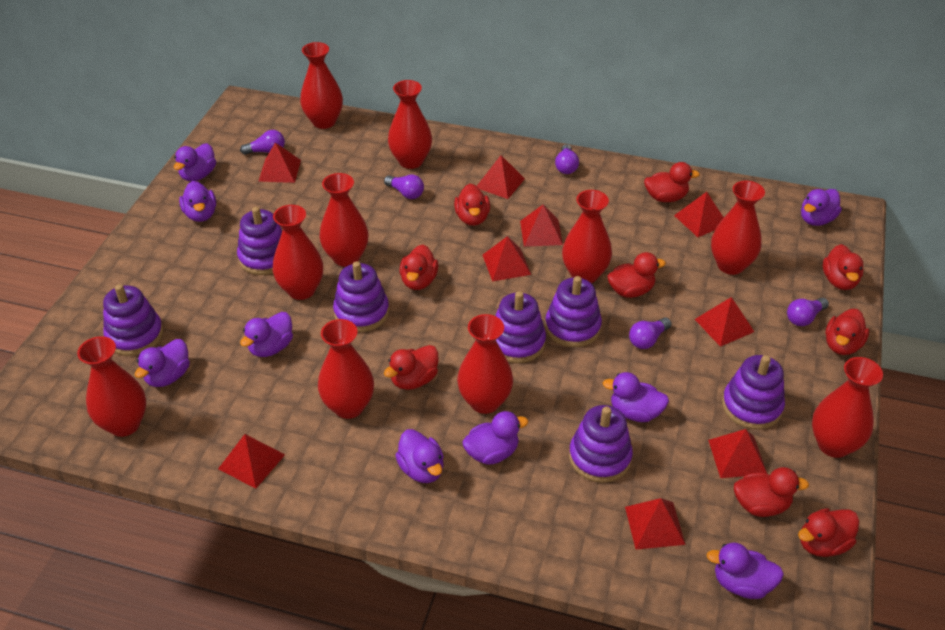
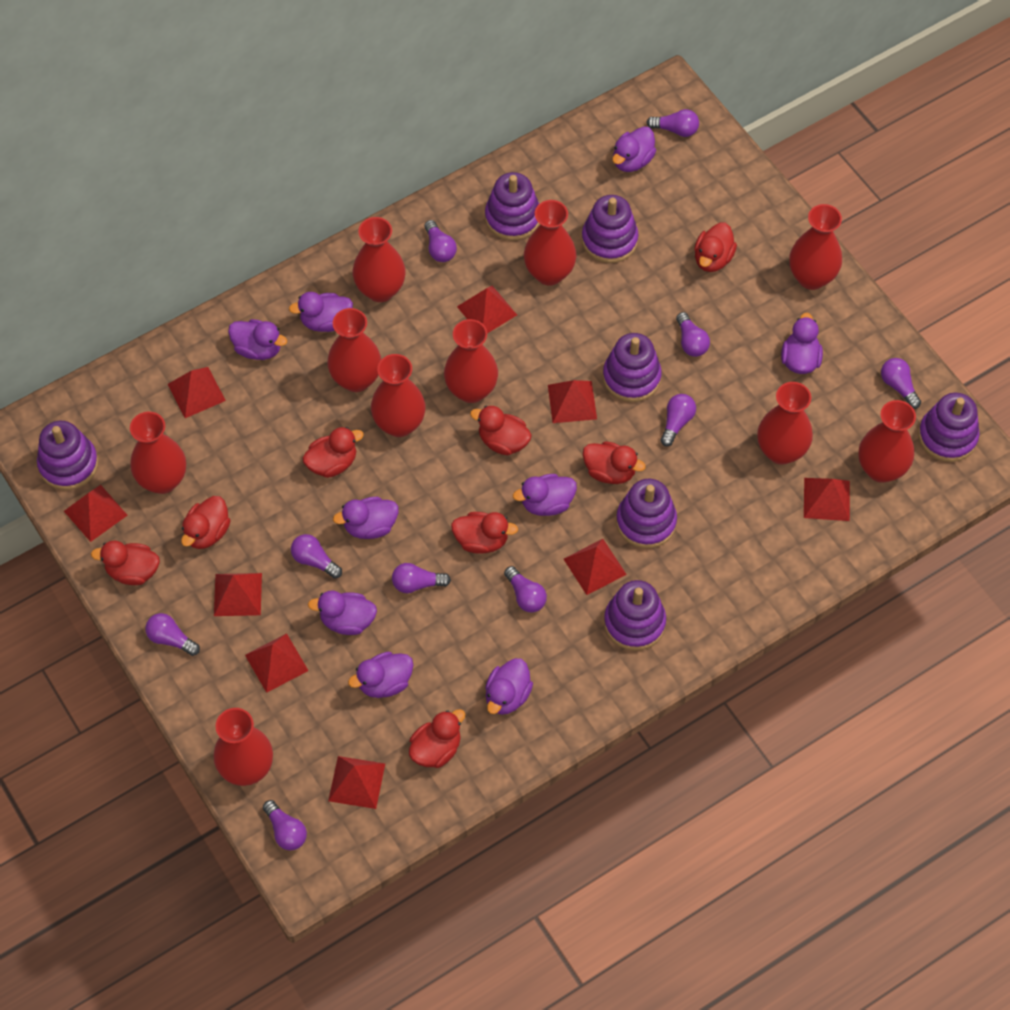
purple light bulb: [240,130,285,155] [384,175,424,199] [555,144,579,174] [629,318,671,349] [787,298,829,326] = 5 -> [145,613,200,656] [263,800,307,850] [291,534,342,579] [392,563,451,593] [424,220,457,262] [504,566,547,613] [646,109,699,137] [660,394,696,446] [676,312,710,357] [881,358,921,409] = 10
red duck: [384,345,439,390] [400,245,438,290] [454,184,490,226] [607,252,666,298] [644,162,700,202] [734,467,809,517] [798,508,859,557] [823,244,863,290] [825,309,869,355] = 9 -> [91,541,160,585] [181,496,231,549] [302,427,364,478] [409,709,465,768] [451,512,518,554] [470,406,532,455] [583,441,646,484] [694,223,737,272] = 8

